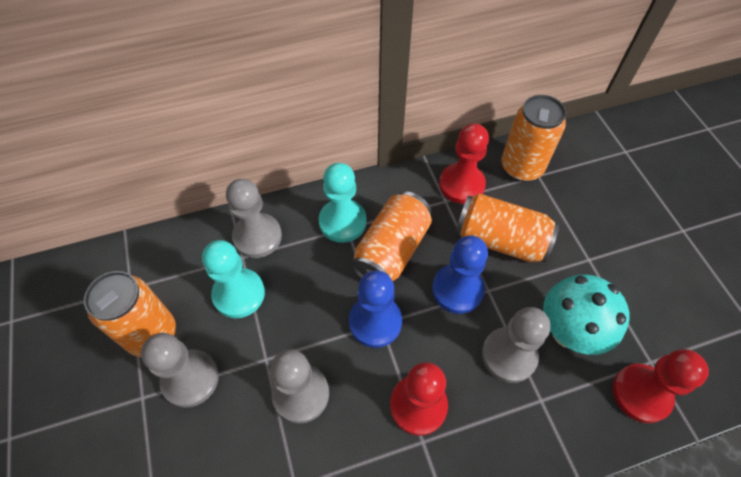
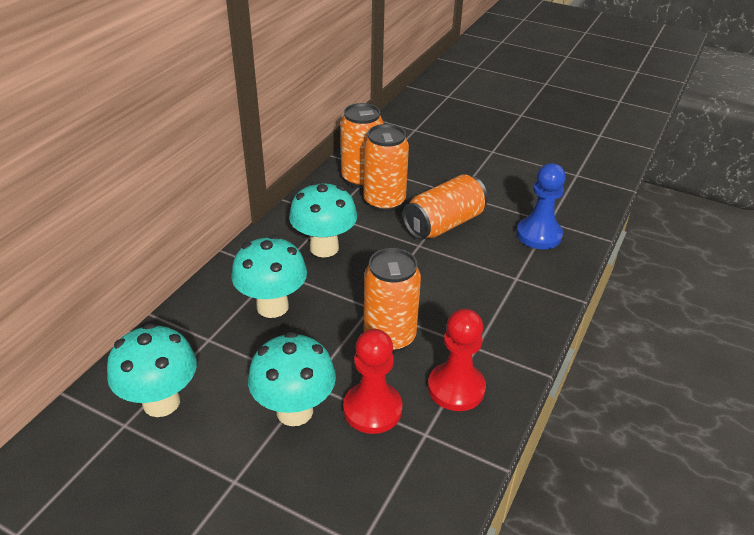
blue pawn: [349,270,402,348] [432,235,488,314] = 2 -> [517,163,566,249] = 1
grey pawn: [141,333,219,408] [226,179,282,258] [270,349,329,424] [482,307,550,383] = 4 -> none = 0
red pawn: [390,362,448,436] [439,123,489,204] [612,349,709,423] = 3 -> [343,329,403,434] [428,309,486,411] = 2
turquoise mushroom: [543,274,629,355] = 1 -> [107,323,197,417] [231,235,307,318] [248,332,336,426] [289,181,357,257] = 4
turquoise pawn: [202,240,265,318] [319,163,367,243] = 2 -> none = 0

